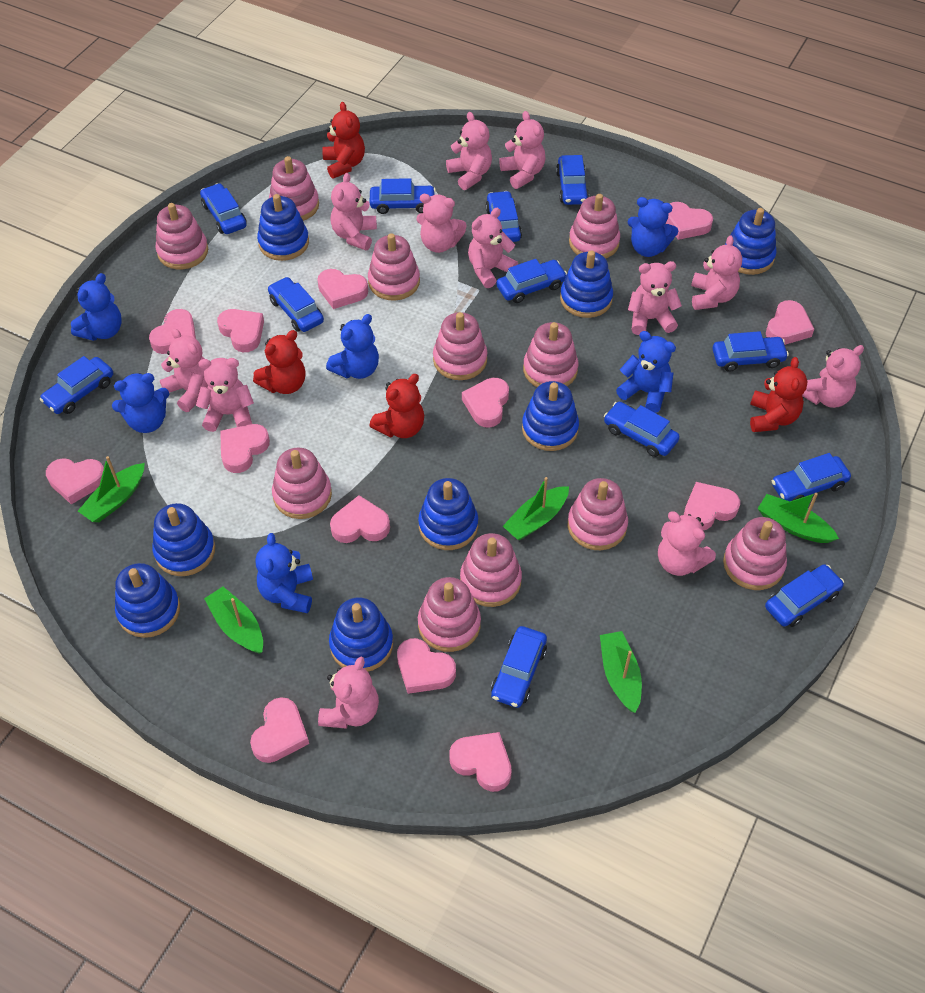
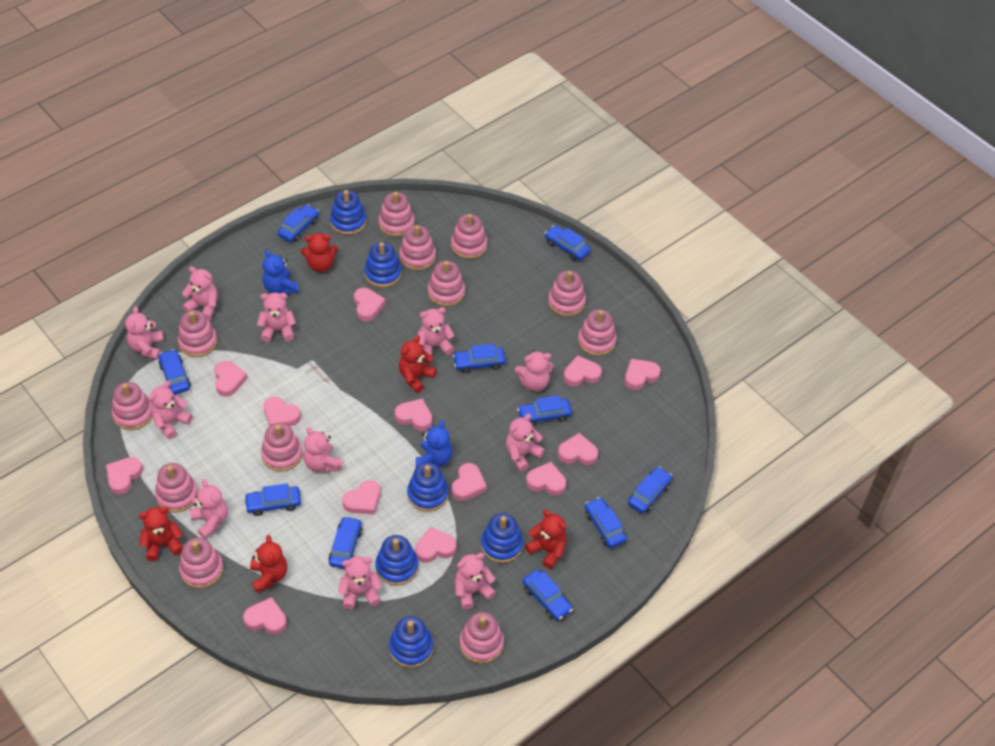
blue car: [40,356,113,414] [200,183,247,234] [268,277,324,332] [370,178,436,214] [485,191,522,242] [491,626,547,708] [496,259,567,303] [556,155,589,205] [604,402,680,457] [713,331,789,372] [765,564,844,627] [772,453,851,501] = 12 -> [158,349,191,395] [244,483,301,516] [277,204,319,242] [328,516,363,569] [453,344,506,373] [517,395,572,426] [523,569,573,621] [545,225,591,261] [585,497,627,548] [628,467,672,514] = 10
blue stacking toy: [115,563,180,638] [152,503,215,576] [257,194,309,261] [329,597,393,672] [418,478,478,550] [522,381,579,451] [560,250,613,318] [725,208,776,275] = 8 -> [330,190,366,235] [364,242,402,288] [375,535,418,586] [389,616,434,668] [407,462,449,512] [481,513,523,563] = 6
blue teddy bear: [71,273,122,341] [112,373,169,433] [255,533,313,613] [326,314,379,379] [616,331,676,413] [627,197,678,257] = 6 -> [263,250,299,294] [416,420,452,467] = 2
green boat: [78,456,145,522] [204,587,263,654] [503,477,569,540] [600,631,642,713] [758,493,839,543] = 5 -> none = 0
pink stacking toy: [155,203,208,269] [269,156,319,221] [272,448,332,519] [368,233,420,301] [418,577,481,652] [433,312,487,380] [460,533,522,607] [523,322,578,387] [568,478,628,550] [569,194,620,259] [723,517,787,590] = 11 -> [112,382,152,430] [155,463,198,513] [177,310,217,357] [179,538,223,588] [261,423,302,472] [379,192,415,237] [399,225,436,270] [428,261,465,306] [451,214,487,259] [460,612,504,664] [548,271,586,316] [578,309,617,356] = 12
pink teddy bear: [160,328,208,412] [196,358,254,432] [318,657,379,729] [330,173,377,250] [416,194,467,253] [446,112,492,190] [468,208,518,288] [499,111,546,189] [628,261,682,335] [658,511,716,576] [691,235,742,310] [802,345,864,408] = 12 -> [125,306,164,360] [149,381,193,439] [182,266,218,320] [189,479,228,539] [257,292,296,342] [303,427,343,473] [338,556,382,609] [418,307,455,356] [455,553,496,610] [506,414,545,471] [515,351,554,391] = 11
red teddy bear: [253,330,306,394] [322,102,365,179] [369,374,424,438] [750,357,807,432] = 4 -> [139,507,183,561] [250,535,287,593] [301,233,338,272] [399,335,437,393] [525,510,567,569] = 5

